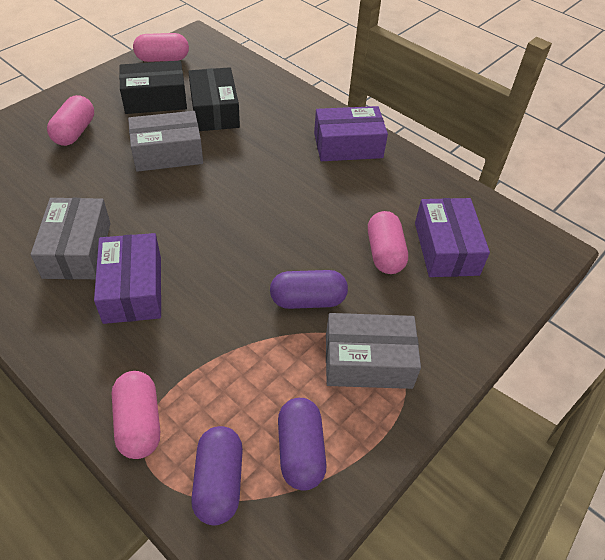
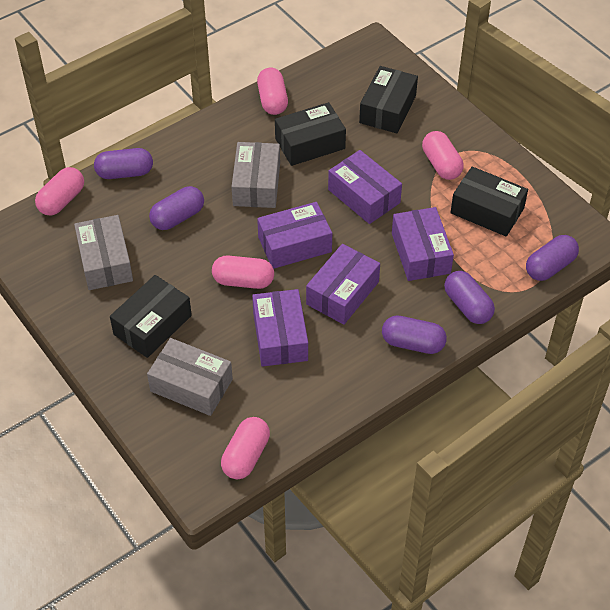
black box: [119,61,187,114] [188,67,240,131] = 2 -> [110,275,192,358] [275,102,346,166] [359,66,418,133] [450,166,528,237] = 4
pink capsule: [47,95,94,146] [112,371,160,459] [133,33,189,62] [368,211,408,274] = 4 -> [35,167,84,216] [212,255,274,289] [221,417,270,479] [257,68,288,115] [422,131,463,180] = 5
purple box: [94,233,161,324] [314,106,388,161] [415,198,490,277] = 3 -> [252,289,308,367] [257,202,332,269] [306,244,380,325] [328,150,402,224] [392,207,454,281] = 5
purple capsule: [191,426,243,525] [270,270,348,309] [278,398,326,491] = 3 -> [94,148,153,179] [149,186,204,230] [382,315,447,354] [444,271,495,324] [526,235,579,281] = 5

